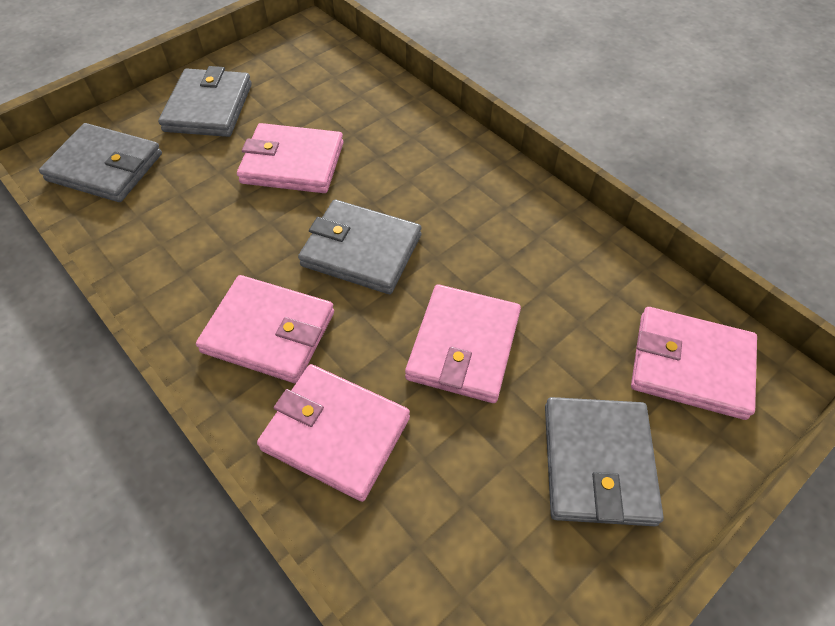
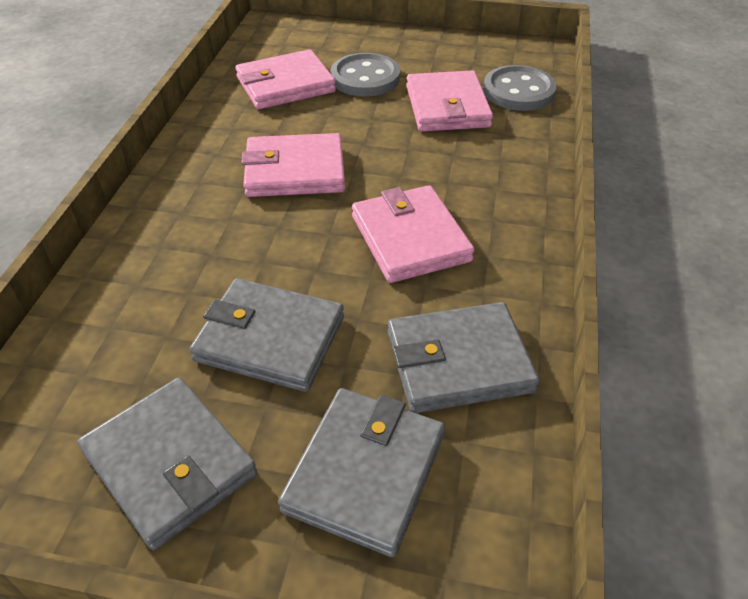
grey button: none = 0 -> [330,53,400,97] [483,65,557,111] = 2
pink wallet: [196,275,334,384] [237,123,344,193] [257,364,410,502] [405,284,521,403] [631,307,757,420] = 5 -> [235,49,336,109] [241,133,345,197] [352,185,475,283] [406,70,493,132] = 4

